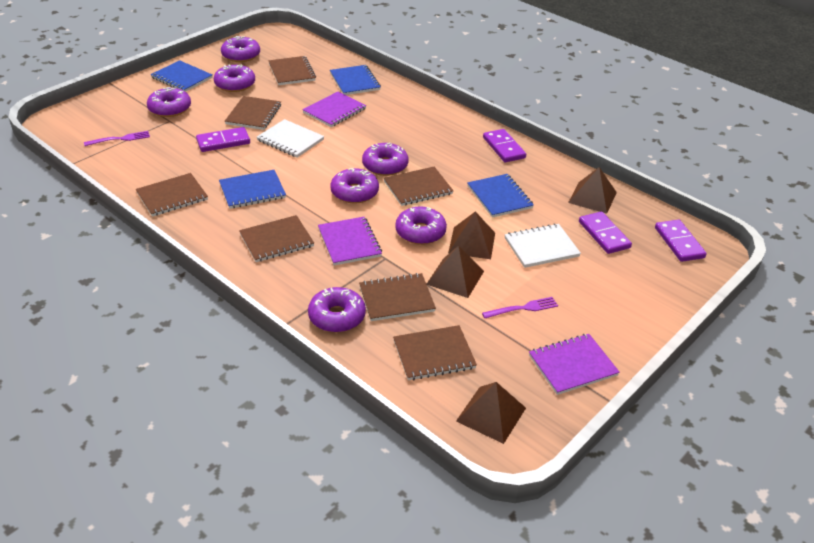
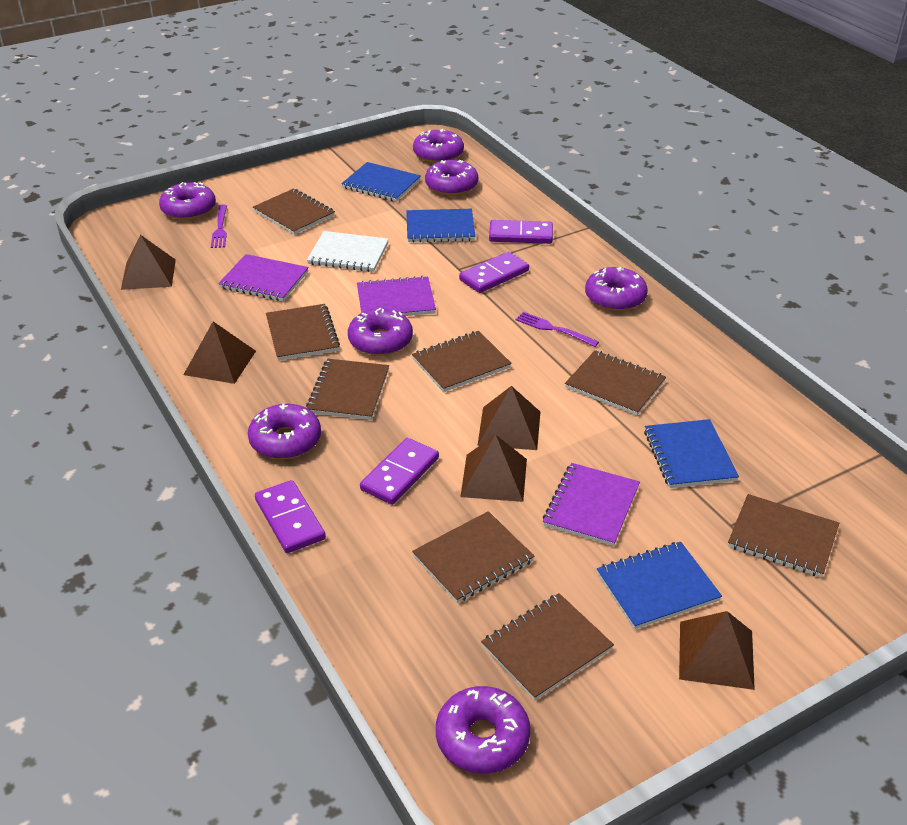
brown notebook: [136,173,208,217] [225,96,281,130] [239,215,314,262] [268,56,316,85] [359,273,436,321] [384,167,453,206] [393,325,477,380] = 7 -> [253,188,335,235] [266,304,340,361] [306,359,389,420] [412,331,512,392] [412,511,535,603] [481,593,614,701] [565,350,666,415] [728,494,839,577] = 8
brown pyramid: [426,246,484,298] [448,211,495,259] [456,382,526,444] [568,167,617,214] = 4 -> [121,235,176,290] [183,322,256,384] [461,435,527,502] [477,386,540,450] [679,611,755,690] = 5
white notebook: [257,119,324,158] [505,224,581,268] = 2 -> [307,231,389,272] = 1

